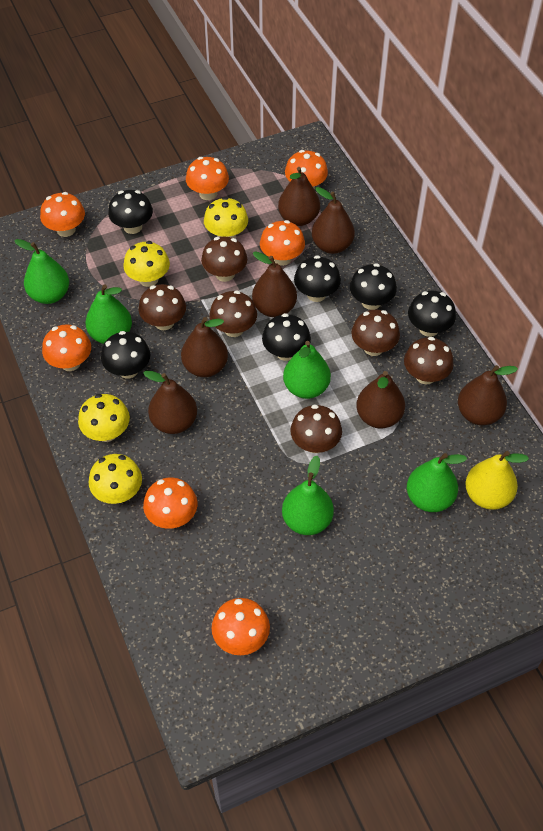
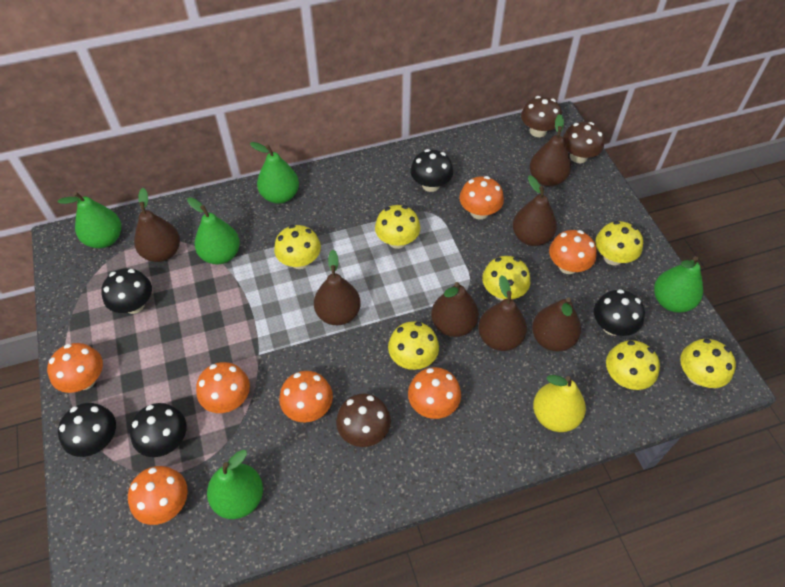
black mushroom: [101,331,150,379] [108,190,153,234] [262,313,311,361] [294,255,341,302] [350,263,397,310] [408,291,456,337] = 6 -> [58,403,116,457] [101,269,152,314] [130,403,187,457] [410,149,453,192] [594,289,645,336] = 5
brown mushroom: [139,284,186,330] [201,237,247,282] [209,290,257,337] [290,404,342,453] [351,310,400,356] [404,337,454,384] = 6 -> [336,394,391,447] [521,96,562,137] [562,122,604,163] = 3
yellow mushroom: [78,394,130,442] [89,454,142,504] [124,241,170,287] [204,197,248,238] = 4 -> [274,225,321,269] [375,205,421,249] [388,321,439,370] [482,256,530,301] [596,221,643,266] [606,340,660,390] [680,339,736,388] = 7

